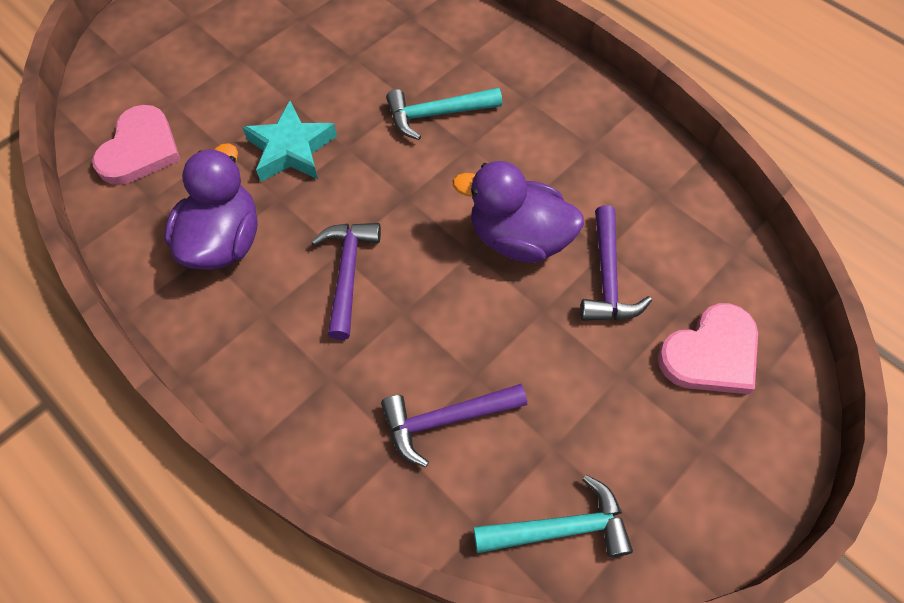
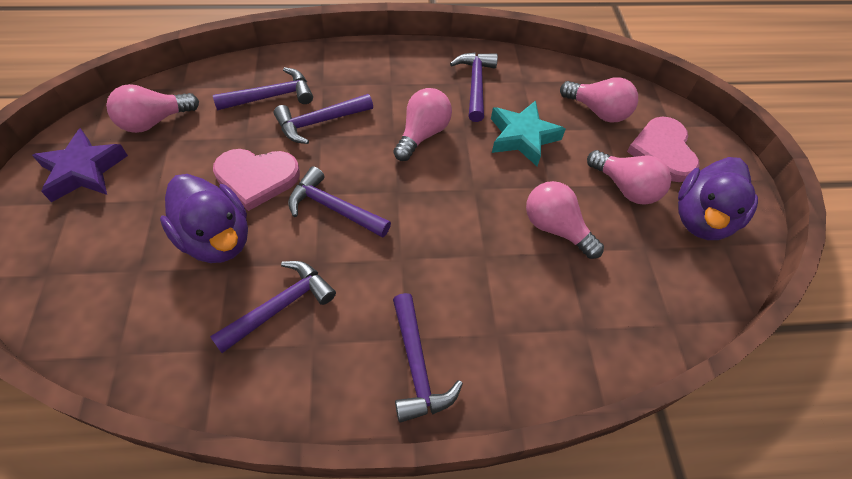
pink light bulb: none = 0 -> [106,84,199,133] [393,88,452,161] [526,181,604,259] [560,77,638,123] [587,150,671,205] = 5
purple hammer: [311,223,381,340] [381,384,527,468] [580,205,652,321] = 3 -> [210,261,336,353] [213,67,313,110] [274,94,373,144] [288,166,391,238] [393,293,463,423] [450,53,498,122] = 6
purple star: none = 0 -> [32,128,128,202] = 1
turquoise hammer: [386,88,502,140] [473,475,633,557] = 2 -> none = 0

